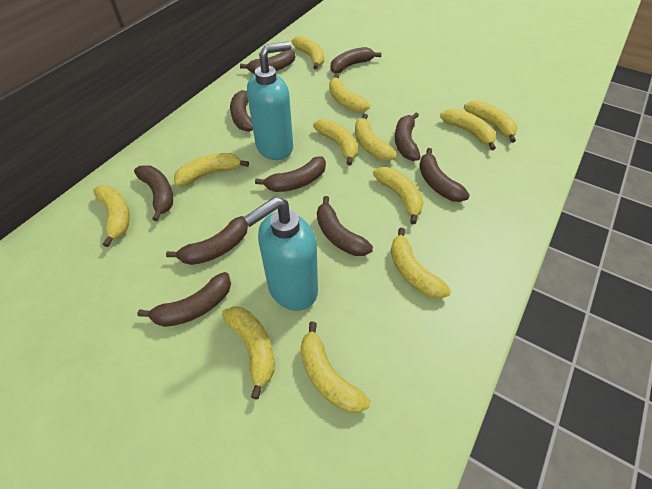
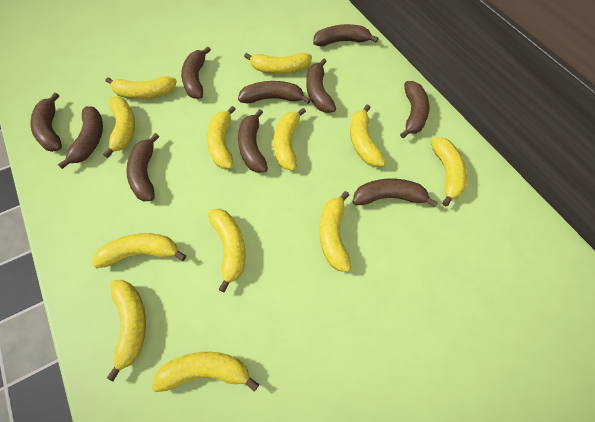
turquoise soap dispenser: [243,197,318,311] [247,42,293,160] = 2 -> none = 0

